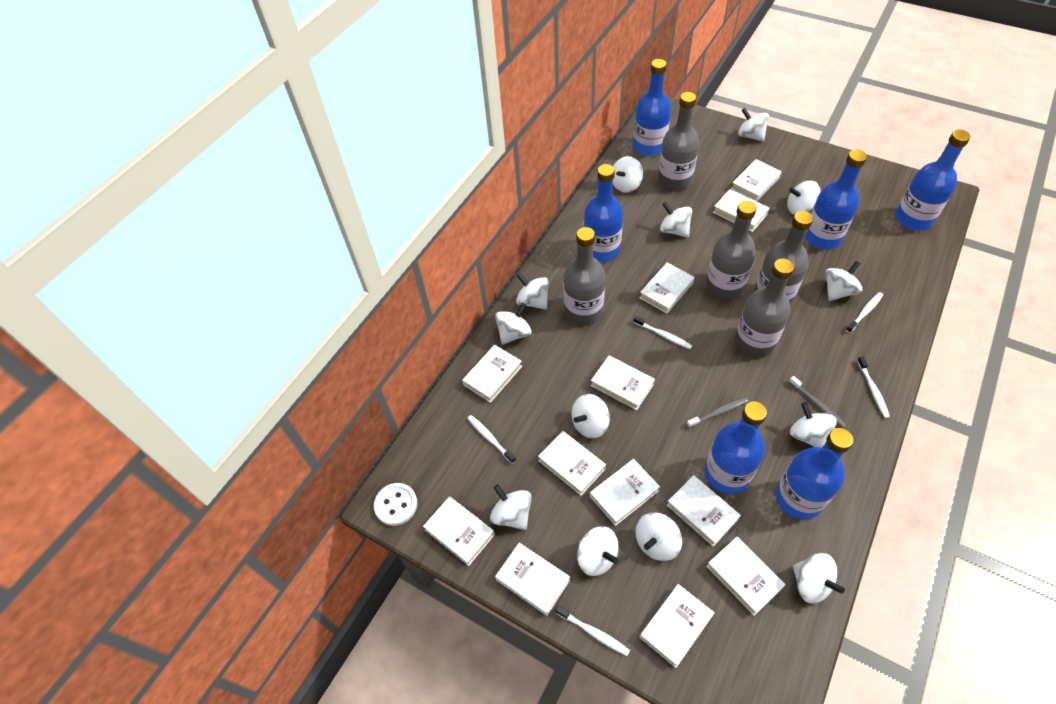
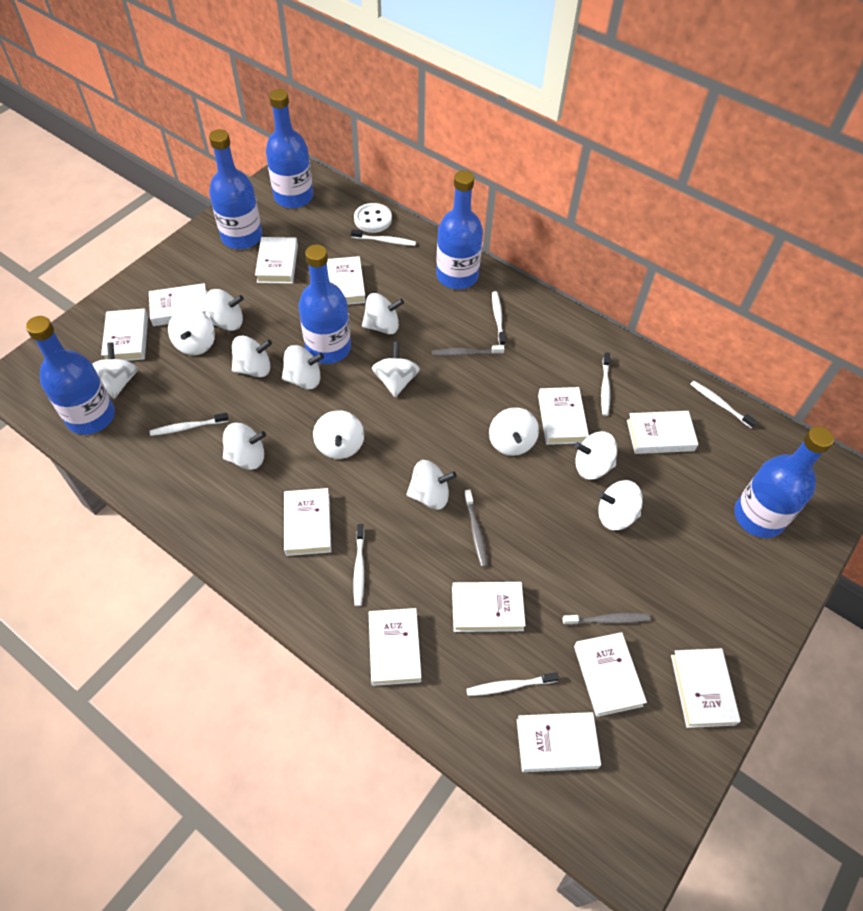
grey bottle: [564,227,605,325] [658,92,699,190] [705,200,757,300] [735,259,794,357] [754,211,813,305] = 5 -> none = 0
grey toothbrush: [687,397,749,428] [789,376,847,428] = 2 -> [432,345,504,356] [464,490,488,567] [562,613,650,625] = 3
white toothbrush: [467,415,516,463] [555,606,630,656] [633,316,692,349] [846,292,883,333] [857,356,890,418] = 5 -> [150,413,229,436] [351,229,416,246] [353,524,364,606] [466,672,559,696] [492,291,506,346] [601,352,610,416] [690,381,757,429] = 7

